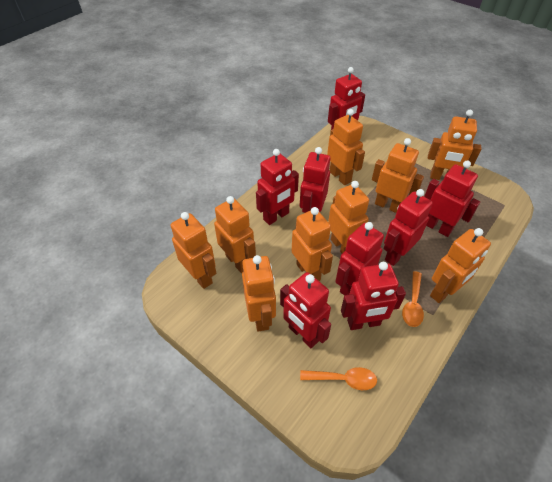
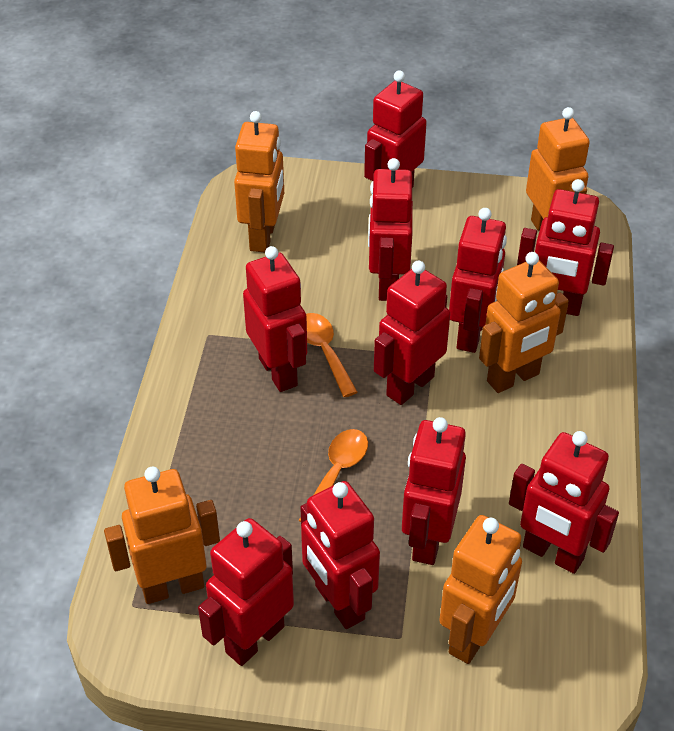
orange robot: [171,212,216,289] [214,196,256,273] [242,255,276,332] [292,207,333,281] [327,109,365,185] [328,181,369,253] [372,138,424,213] [428,110,482,180] [430,228,491,303] = 9 -> [104,466,220,604] [234,111,284,253] [439,515,522,664] [479,252,569,393] [526,107,590,231] = 5
red robot: [256,149,299,225] [280,272,331,348] [300,147,330,213] [328,67,365,130] [335,222,384,296] [341,262,406,330] [384,189,433,266] [424,160,480,237] = 8 -> [198,518,294,666] [243,246,307,392] [300,481,380,629] [364,70,427,188] [368,158,413,301] [374,261,450,405] [402,417,466,565] [449,208,507,353] [509,431,619,574] [517,179,614,316] = 10

